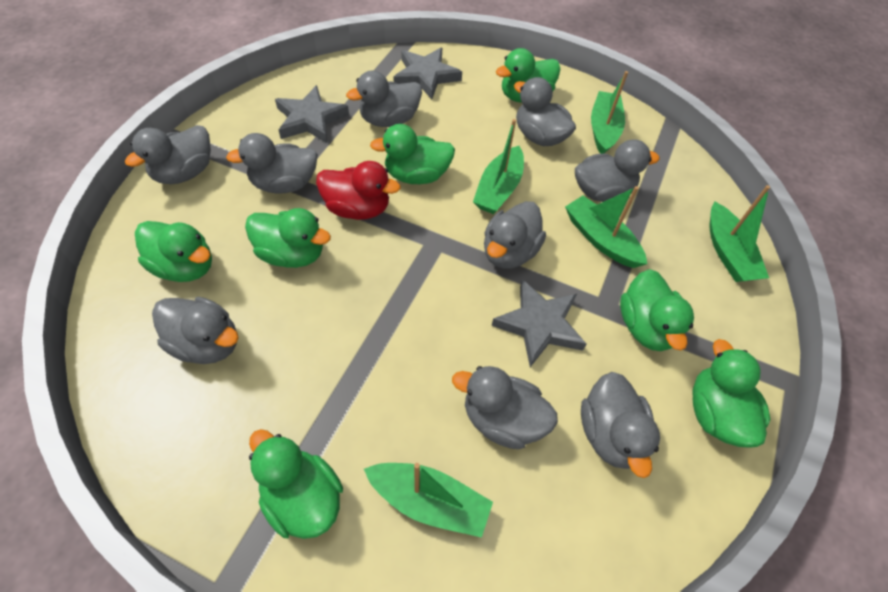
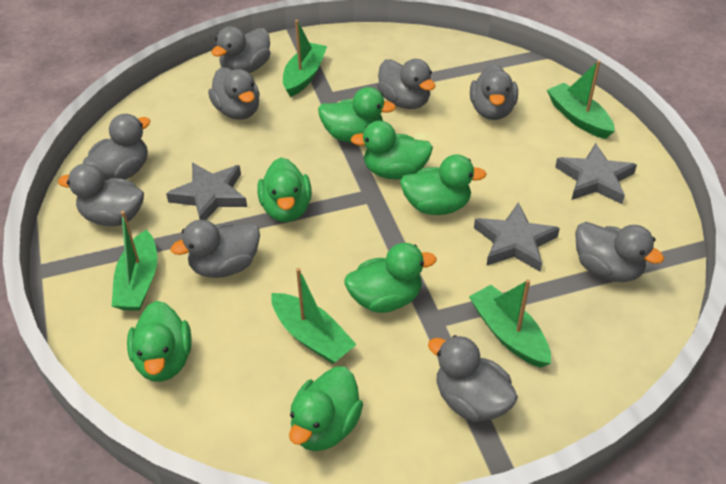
red duck: [316,161,401,220] = 1 -> none = 0

